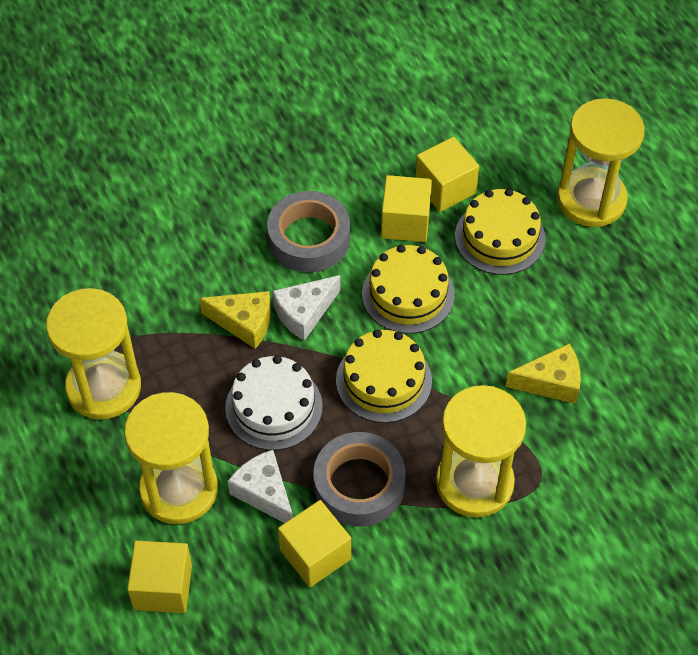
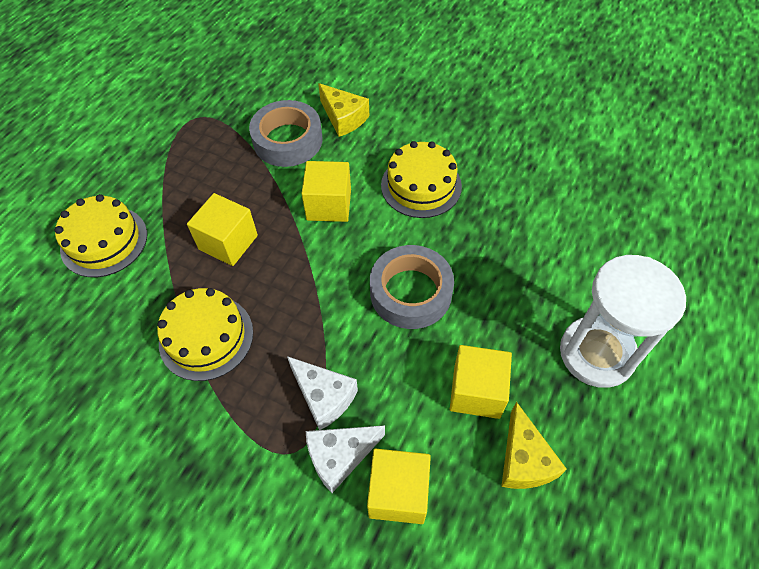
white cake: [225,355,322,450] = 1 -> none = 0
white hourglass: none = 0 -> [560,255,686,388] = 1
yellow hourglass: [46,288,141,419] [124,392,218,524] [436,385,526,517] [557,98,645,227] = 4 -> none = 0

